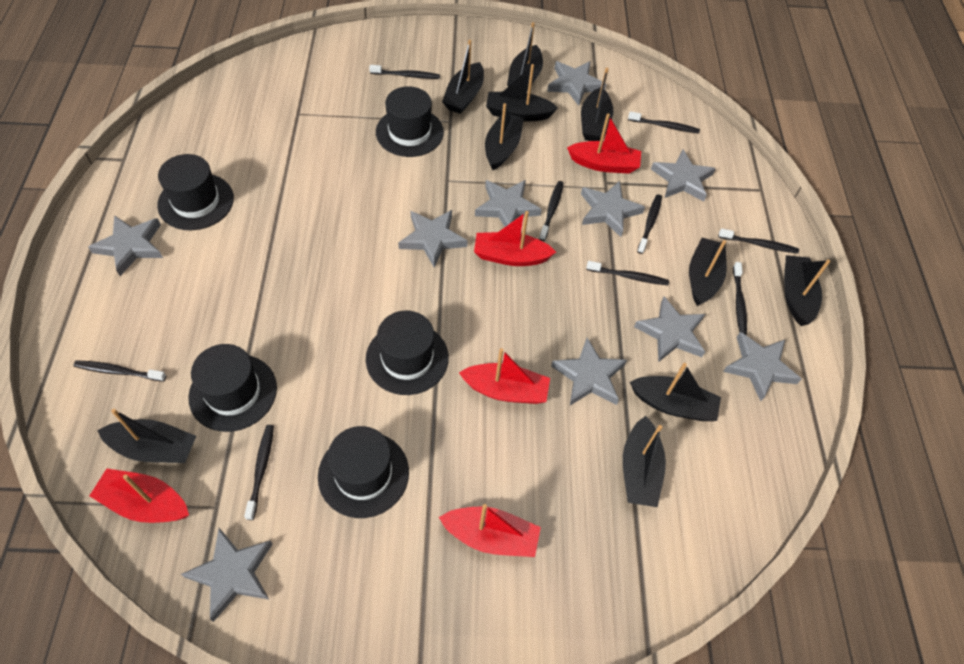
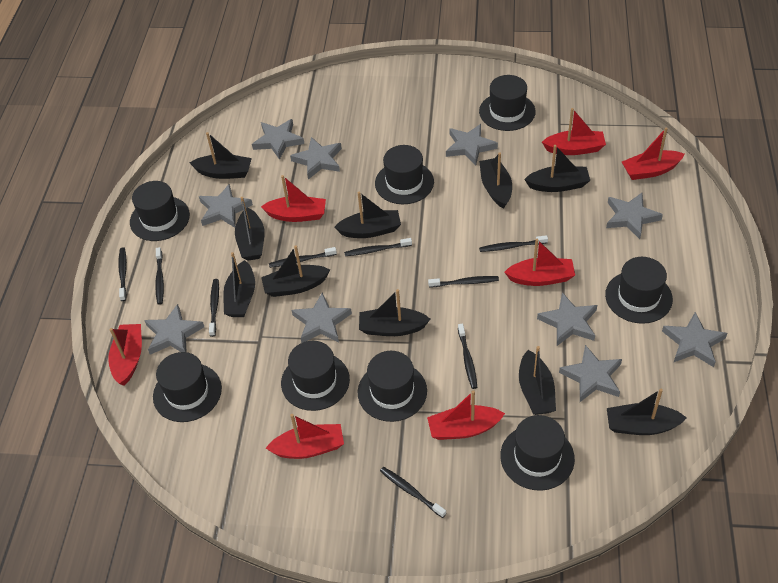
black hat: [157,154,234,230] [188,344,277,432] [318,426,409,518] [366,311,449,395] [376,86,444,157] = 5 -> [130,181,190,241] [153,352,222,422] [281,341,350,411] [358,351,427,422] [375,145,434,204] [479,75,536,131] [500,415,575,491] [605,257,673,324] = 8
red boat: [89,469,189,523] [439,504,541,557] [459,348,550,404] [474,211,556,266] [567,114,641,174] = 5 -> [108,324,142,386] [261,175,326,222] [266,414,344,459] [427,390,505,440] [504,239,575,286] [542,108,606,155] [622,128,685,180] = 7

